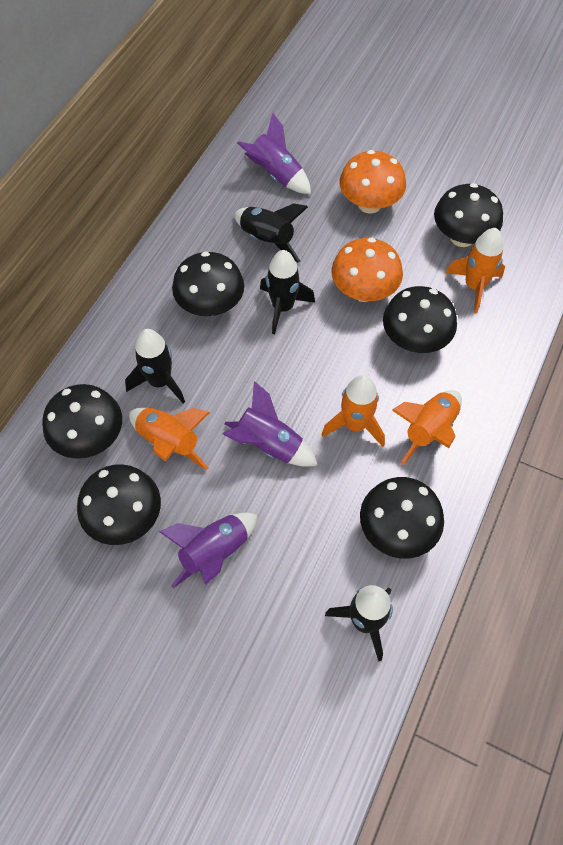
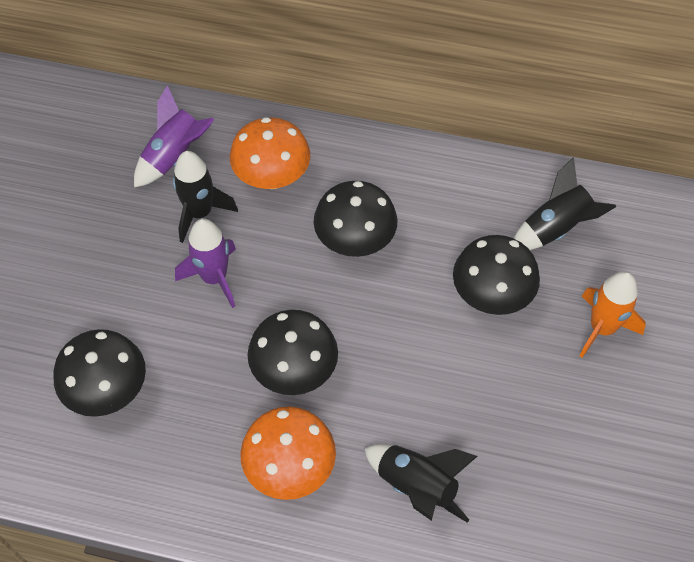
black mushroom: [42,384,122,459] [77,464,161,545] [172,251,244,316] [360,477,444,559] [383,286,457,353] [434,183,503,247] = 6 -> [53,329,146,417] [248,310,338,395] [314,181,398,257] [453,235,540,315] = 4
black rocket: [125,329,185,403] [234,203,308,263] [260,250,315,334] [325,585,393,662] = 4 -> [173,151,238,243] [364,444,478,523] [514,157,616,250] = 3
orange rocket: [129,407,210,470] [321,375,385,447] [392,390,462,465] [446,228,505,314] = 4 -> [580,271,646,358] = 1
purple rocket: [159,512,258,588] [223,381,318,467] [237,112,311,194] = 3 -> [134,85,215,187] [175,219,236,308] = 2

